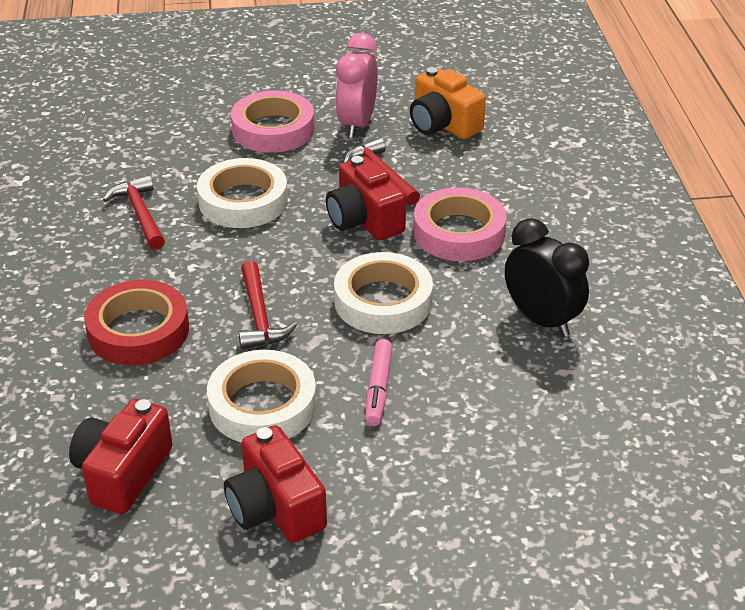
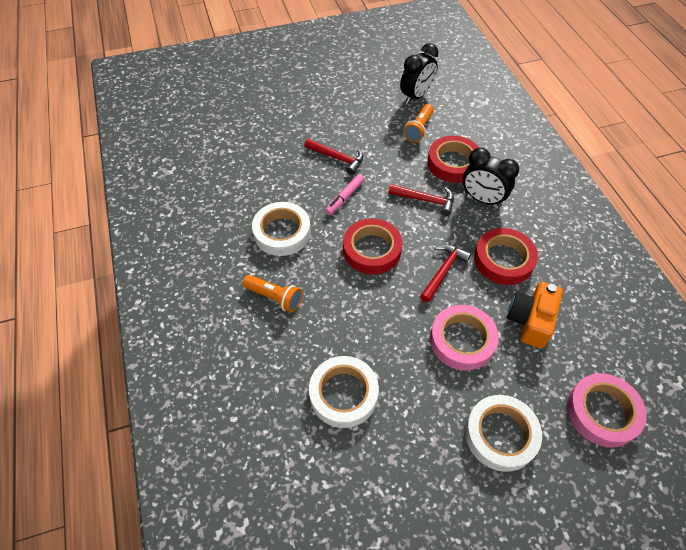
black clock: [505,218,589,337] = 1 -> [400,43,439,104] [463,148,519,207] = 2
orange flashlight: none = 0 -> [243,275,302,313] [403,104,434,143] = 2
pink clock: [335,33,378,138] = 1 -> none = 0
red camera: [69,399,173,514] [224,425,327,543] [326,156,406,240] = 3 -> none = 0
red tape: [84,280,189,365] = 1 -> [343,218,402,274] [427,136,479,183] [474,228,538,285] = 3

